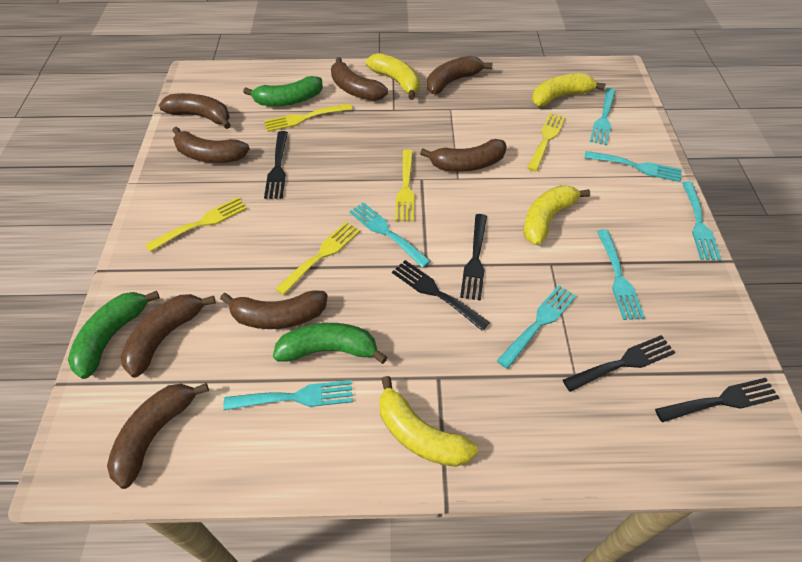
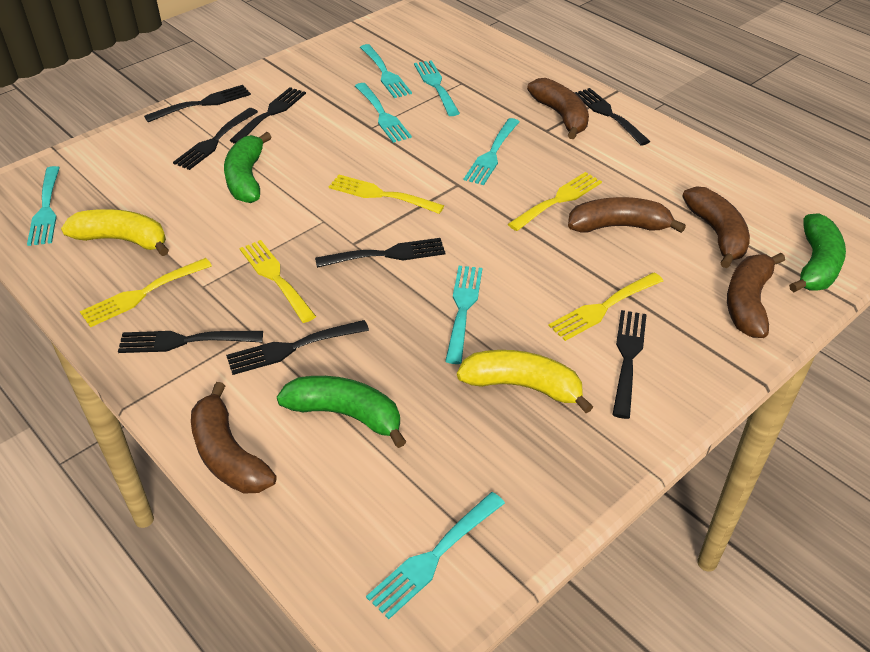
black fork: [264,131,288,199] [392,260,490,331] [460,214,487,301] [563,335,676,392] [655,378,779,422] = 5 -> [118,331,263,353] [144,85,251,122] [173,108,258,170] [226,320,369,375] [229,87,306,144] [315,238,446,268] [575,88,651,146] [612,310,647,419] = 8
brown banana: [107,383,209,489] [121,294,216,378] [159,93,231,129] [172,127,250,163] [220,290,328,329] [331,57,388,101] [420,139,507,172] [427,56,492,94] = 8 -> [191,382,276,493] [527,78,589,139] [568,197,686,233] [682,186,750,268] [727,253,785,338] = 5
yellow banana: [366,53,420,100] [379,376,478,467] [523,185,590,245] [532,73,606,107] = 4 -> [61,209,169,256] [457,350,593,413] = 2

